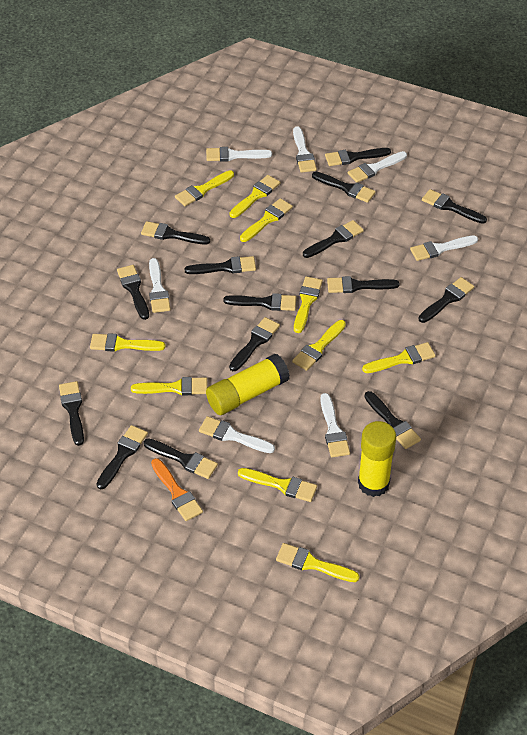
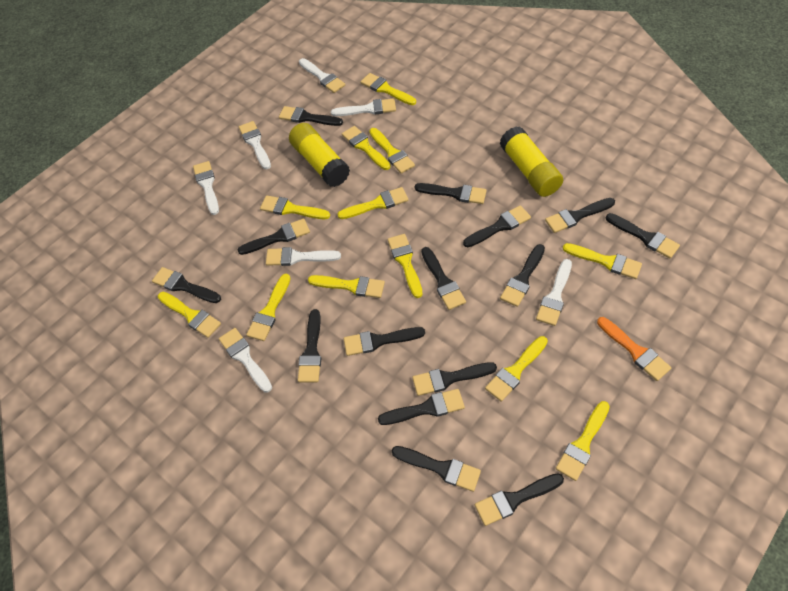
yellow brush: [90,333,165,352] [131,377,208,396] [175,170,234,206] [230,175,280,218] [238,468,317,502] [240,198,293,242] [276,543,360,582] [292,320,346,371] [294,276,323,333] [362,342,436,373] = 10 -> [158,292,221,338] [246,274,291,341] [260,195,330,219] [308,275,385,298] [337,187,408,219] [342,126,391,170] [361,73,416,105] [369,128,415,174] [388,234,422,298] [485,336,548,402] [556,401,610,481] [563,243,642,279] = 12

